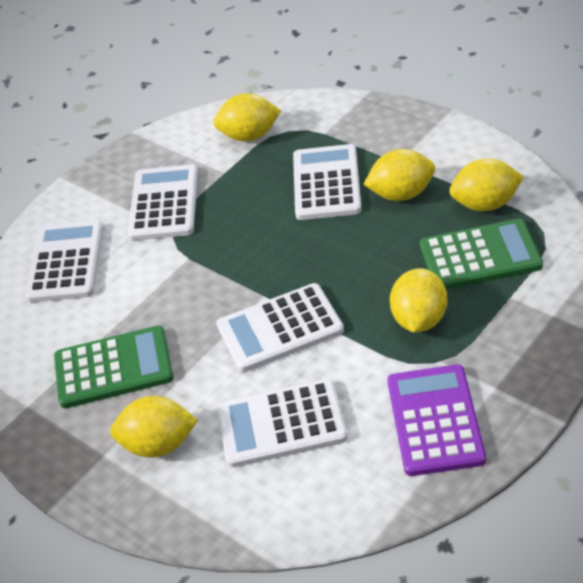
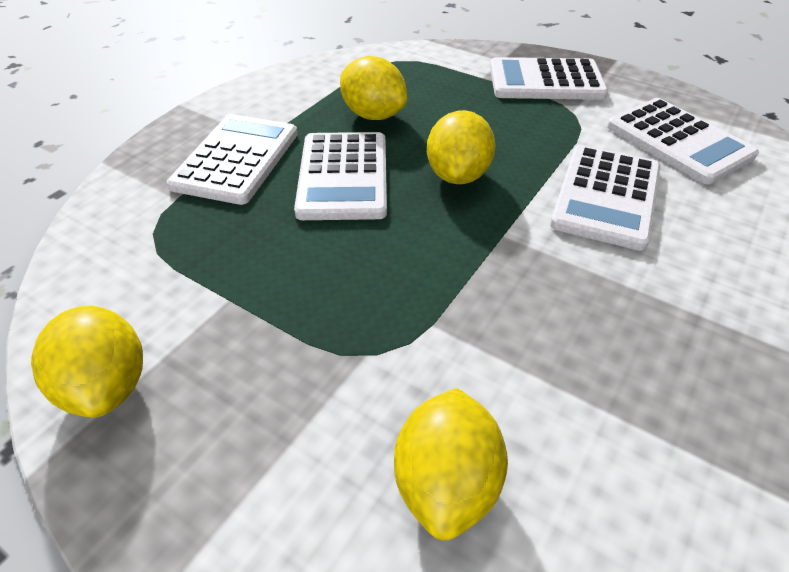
green calculator: [54,325,173,408] [420,219,543,290] = 2 -> none = 0
purple calculator: [387,364,486,476] = 1 -> none = 0
yellow lemon: [110,396,198,458] [213,93,281,141] [363,149,435,201] [390,268,447,333] [449,158,524,211] = 5 -> [31,306,143,418] [340,56,407,120] [394,388,508,540] [427,110,496,184] = 4

